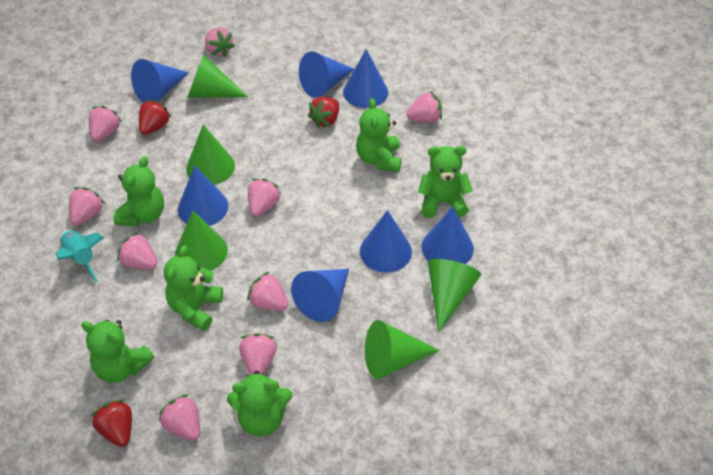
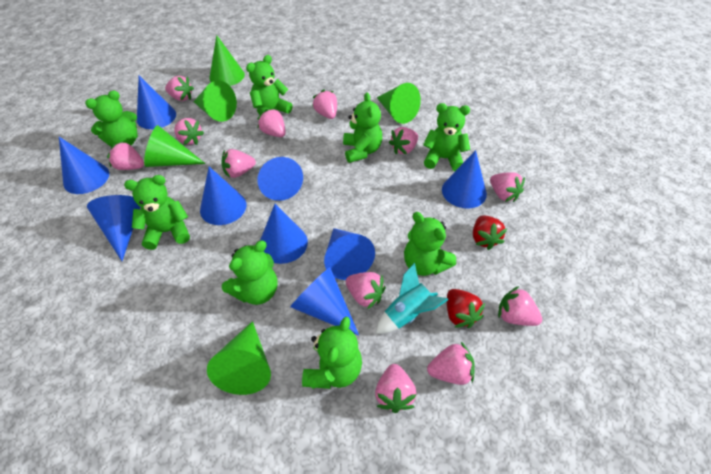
blue cone: [131,59,189,103] [178,166,228,226] [291,269,349,322] [299,51,354,98] [343,49,388,108] [360,210,412,273] [422,206,474,264] = 7 -> [59,137,109,194] [87,195,140,261] [137,76,176,129] [200,167,246,225] [257,157,303,201] [260,204,308,264] [290,267,359,336] [324,228,375,280] [442,150,487,208] = 9
green teddy bear: [81,320,154,383] [114,156,164,226] [164,245,223,331] [227,370,293,437] [356,98,401,172] [418,146,473,218] = 6 -> [85,91,138,147] [124,175,190,250] [222,241,278,305] [246,55,293,115] [302,317,362,389] [343,92,382,163] [404,212,456,276] [423,103,470,171] = 8
pink strawberry: [69,187,105,225] [89,106,122,142] [117,232,157,269] [159,394,200,441] [205,27,235,57] [239,333,277,375] [247,271,288,311] [248,179,281,217] [406,91,442,122] = 9 -> [107,141,144,170] [165,76,194,101] [174,118,204,145] [221,149,256,178] [257,108,286,137] [312,89,337,119] [345,272,386,309] [375,364,417,413] [389,127,418,154] [427,342,475,385] [490,172,525,202] [498,286,542,326] = 12
red strawberry: [91,399,132,447] [139,100,172,135] [308,97,339,128] = 3 -> [447,289,485,328] [473,215,507,250] = 2

